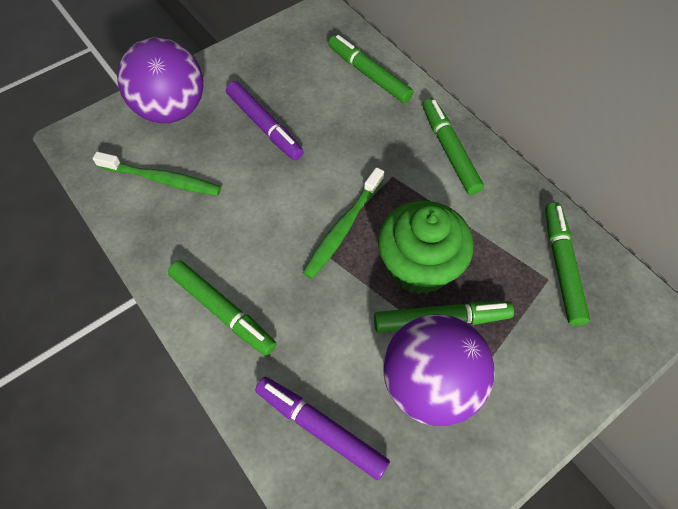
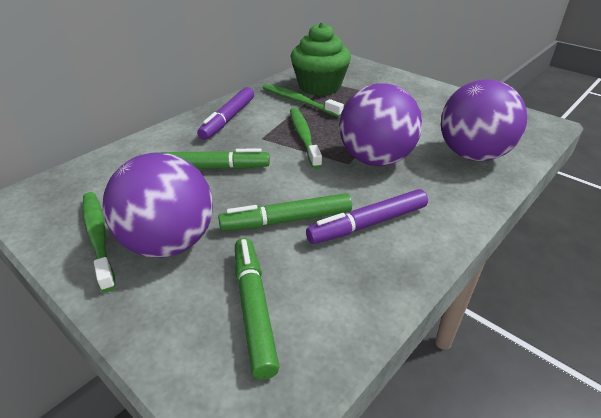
green marker: [168,261,276,356] [328,35,413,103] [374,301,514,333] [423,98,484,195] [545,202,590,326] = 5 -> [155,148,270,169] [218,193,352,231] [235,238,279,380] = 3
green toothbrush: [93,152,221,196] [303,167,384,279] = 2 -> [82,192,116,292] [263,84,344,117] [290,108,322,169] = 3
purple ball: [117,37,204,123] [383,314,495,426] = 2 -> [103,153,213,258] [339,83,422,166] [441,79,527,161] = 3

